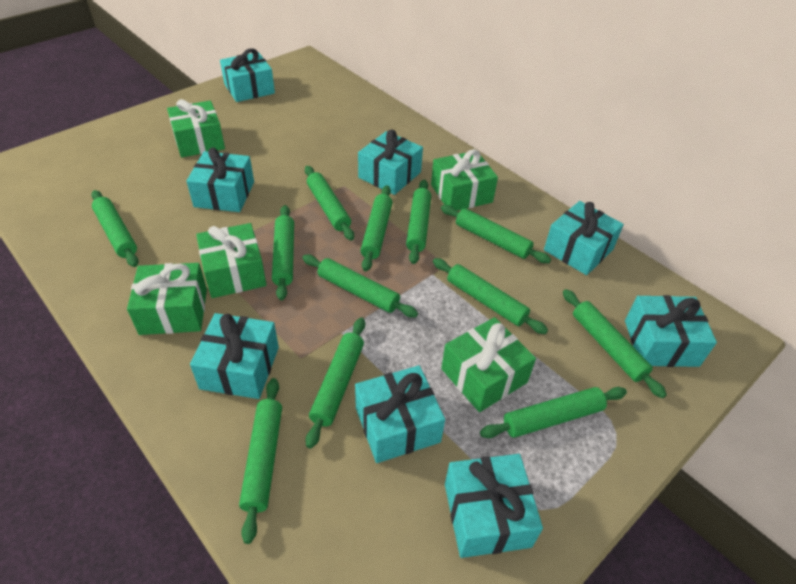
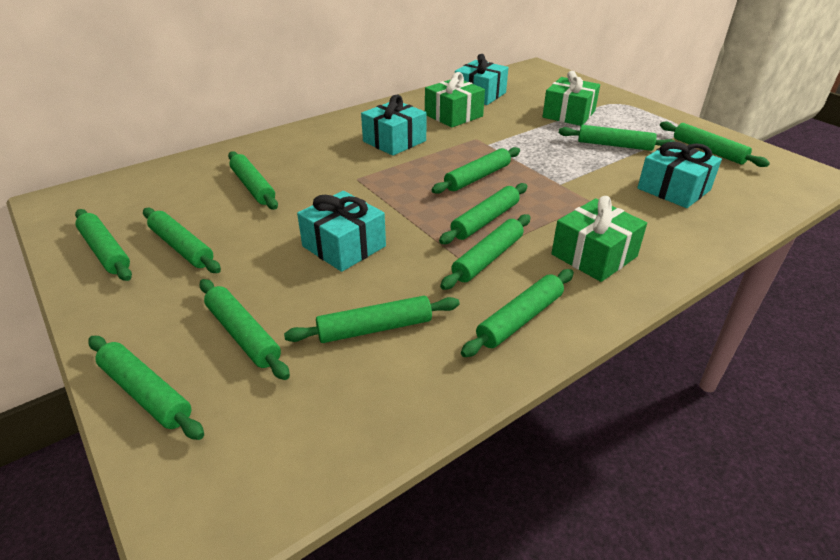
green gift: [127,263,207,335] [167,99,225,158] [196,223,266,298] [431,149,498,211] [441,317,536,412] = 5 -> [425,72,485,128] [542,71,600,126] [551,196,647,282] = 3
turquoise gift: [186,148,254,212] [190,313,279,399] [220,48,275,102] [355,365,445,463] [358,129,423,195] [445,454,543,558] [544,201,624,275] [625,295,717,367] = 8 -> [297,191,386,272] [361,95,427,156] [455,54,508,105] [637,141,722,208] = 4

